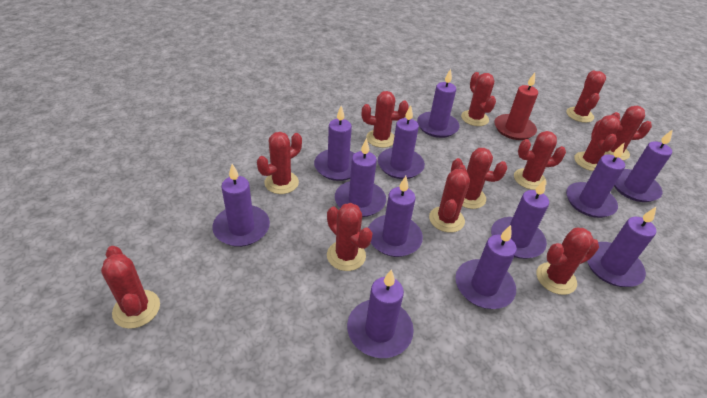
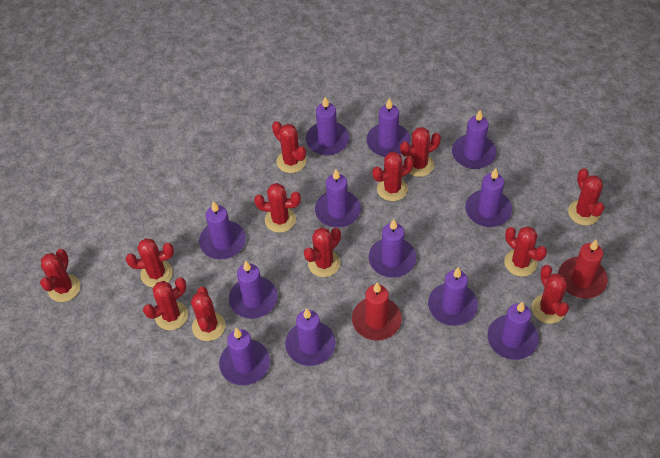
red candle: [494,73,538,140] = 1 -> [352,283,402,341] [558,239,608,299] = 2

